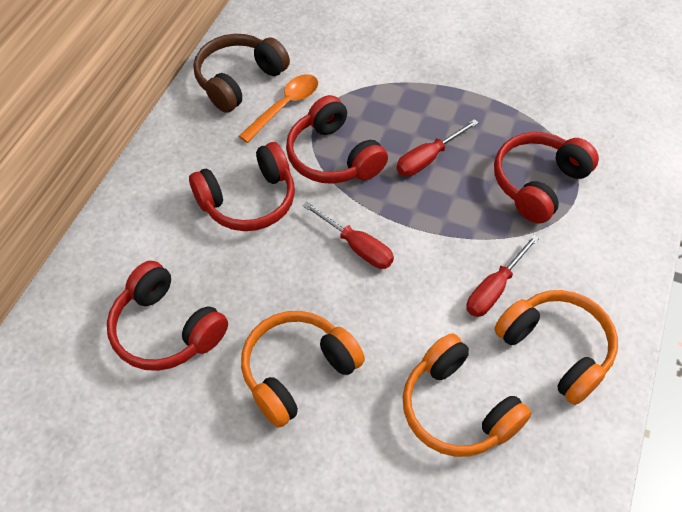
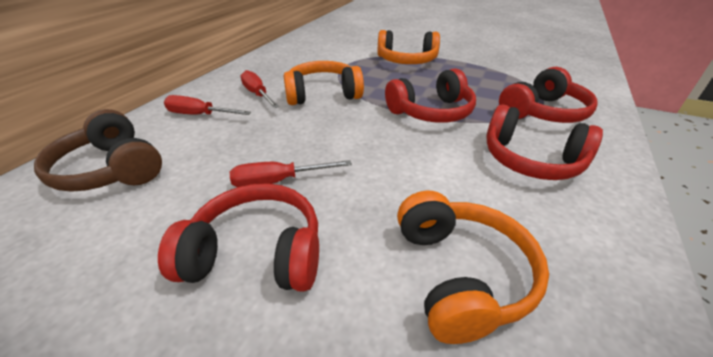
orange spoon: [239,74,318,143] = 1 -> none = 0

